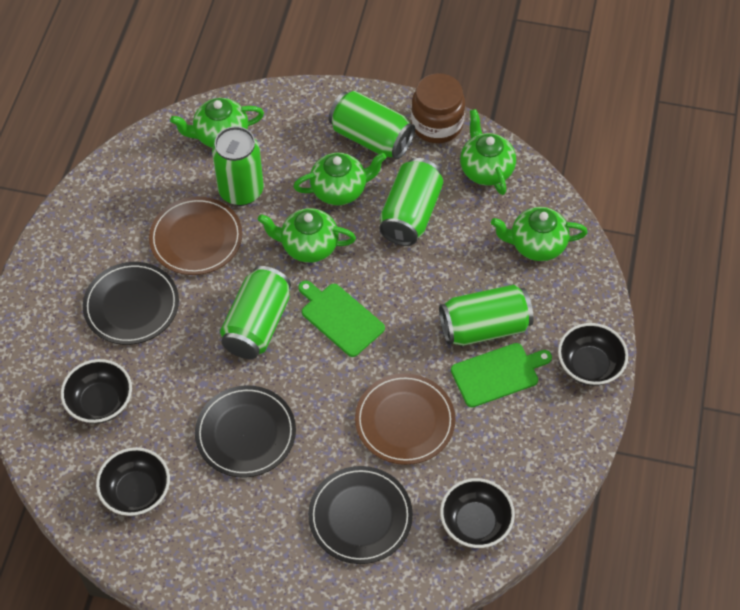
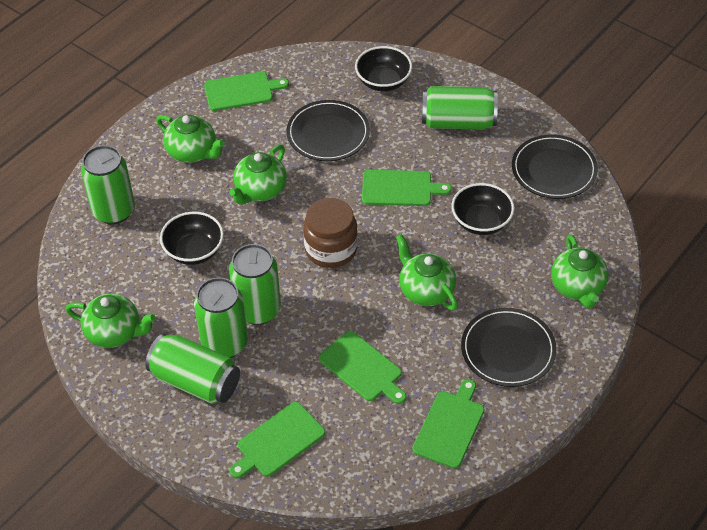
black bowl: [61,359,132,424] [96,447,170,516] [440,478,515,548] [558,323,628,386] = 4 -> [160,212,224,265] [355,46,412,91] [451,183,514,235] = 3
brown plate: [149,197,242,275] [355,373,456,465] = 2 -> none = 0
green cutting board: [298,280,385,357] [451,343,552,407] = 2 -> [204,72,289,111] [230,402,325,478] [319,331,406,404] [362,170,452,206] [412,379,484,469] = 5

